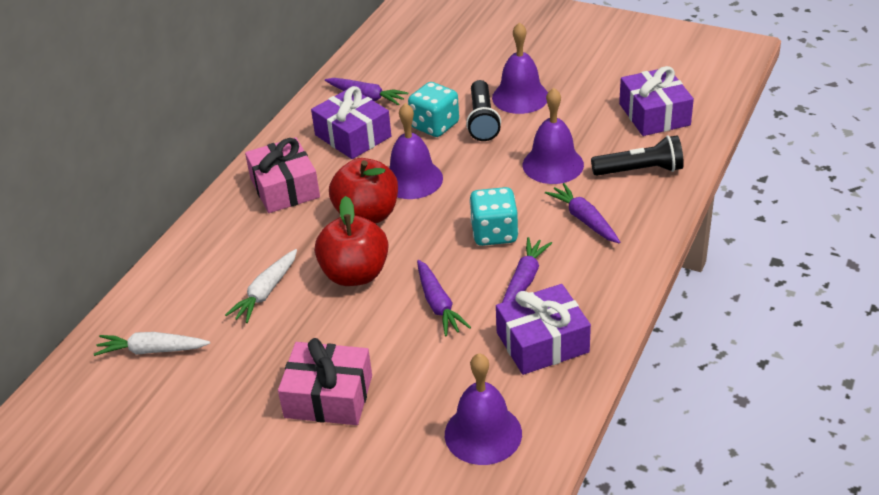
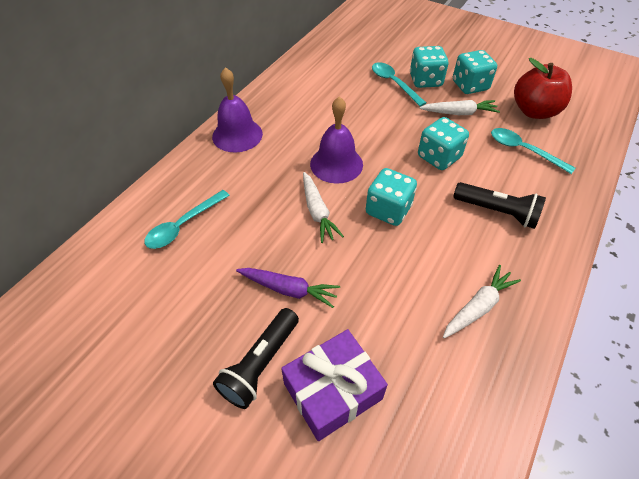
pink gift: [245,137,320,213] [278,338,372,425] = 2 -> none = 0
purple bell: [389,103,443,199] [445,353,522,465] [492,22,548,114] [523,88,584,184] = 4 -> [212,67,263,153] [310,96,363,183] = 2
purple carrot: [325,78,408,105] [417,260,471,337] [502,237,552,303] [545,183,620,244] = 4 -> [236,268,340,308] = 1
purple gift: [311,86,391,159] [496,284,591,375] [619,66,694,136] = 3 -> [281,329,388,441] = 1
red apple: [315,196,388,286] [329,158,398,224] = 2 -> [514,58,572,119] = 1
turquoise dice: [408,82,459,137] [469,187,518,246] = 2 -> [366,168,417,226] [410,46,448,88] [418,117,469,170] [453,50,497,94] = 4
turquoise spoon: none = 0 -> [145,190,230,249] [372,62,426,106] [491,128,576,174] = 3
white carrot: [94,332,210,356] [225,249,297,323] = 2 -> [303,172,344,243] [420,100,500,115] [443,265,521,339] = 3

